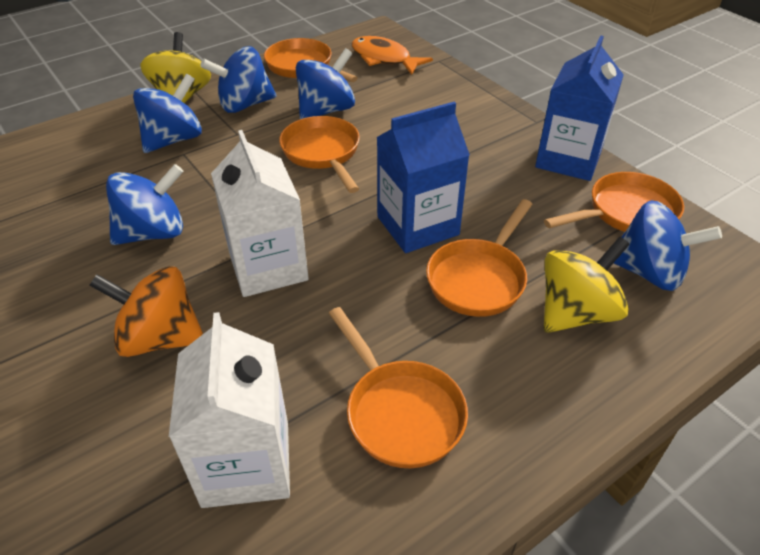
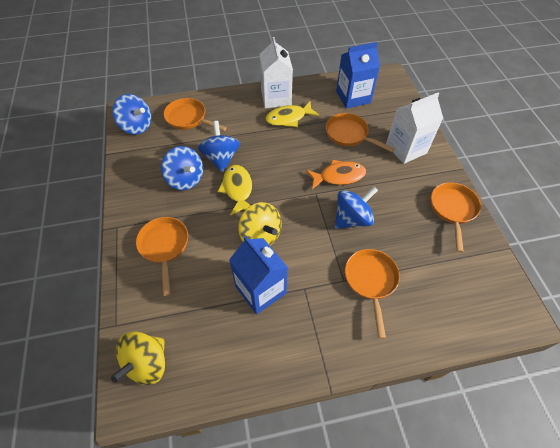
blue spinning top: [106,164,183,245] [133,74,202,153] [200,46,276,113] [296,48,355,119] [614,200,722,291] = 5 -> [112,94,151,135] [161,146,203,190] [198,121,240,173] [335,186,378,229] = 4
orange spinning top: [89,266,203,357] = 1 -> none = 0
yellow fish: none = 0 -> [218,165,252,216] [265,101,319,127] = 2

